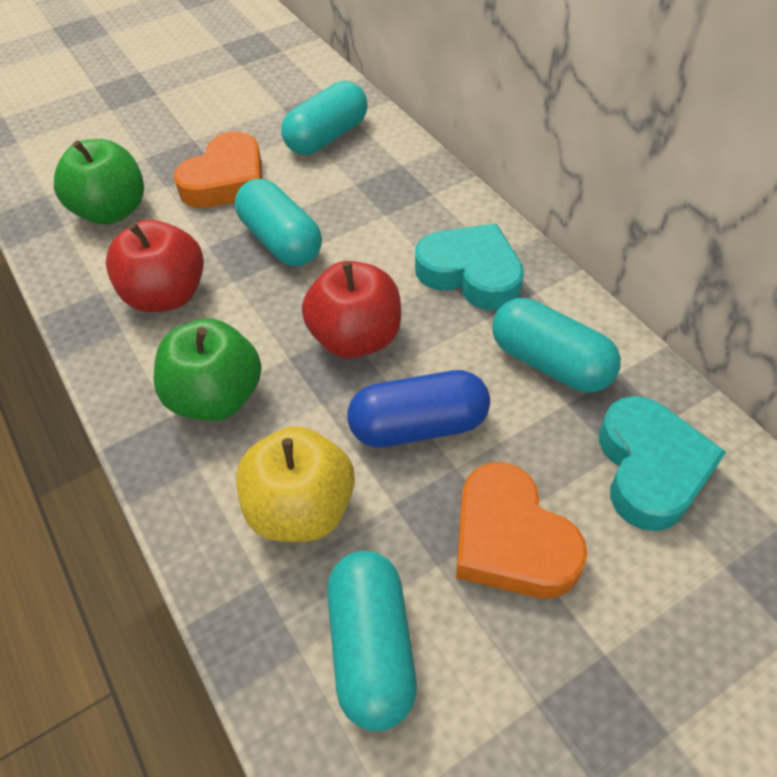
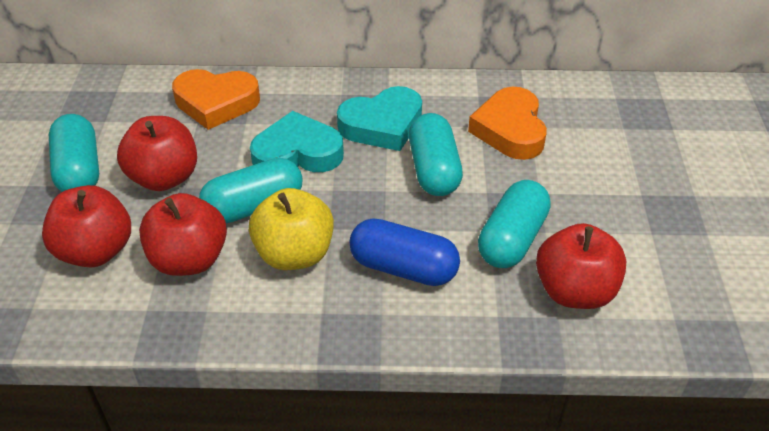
green apple: [54,139,144,225] [154,319,262,421] = 2 -> none = 0
red apple: [106,220,204,312] [302,261,401,358] = 2 -> [42,185,131,268] [117,116,197,191] [139,193,227,276] [536,223,627,309] = 4

